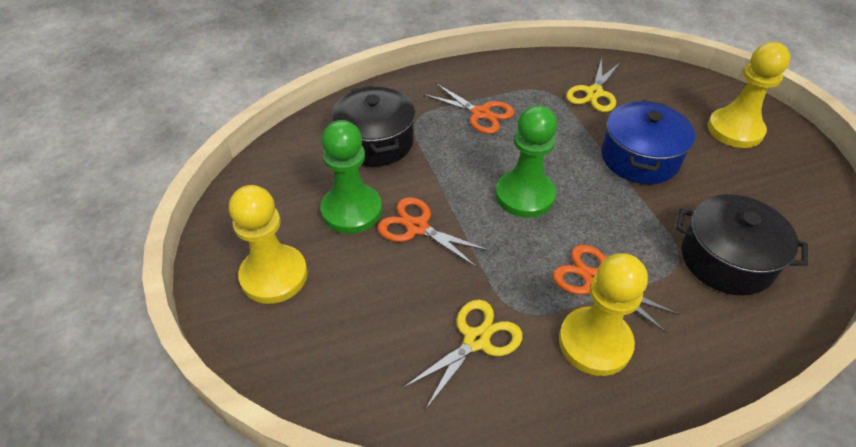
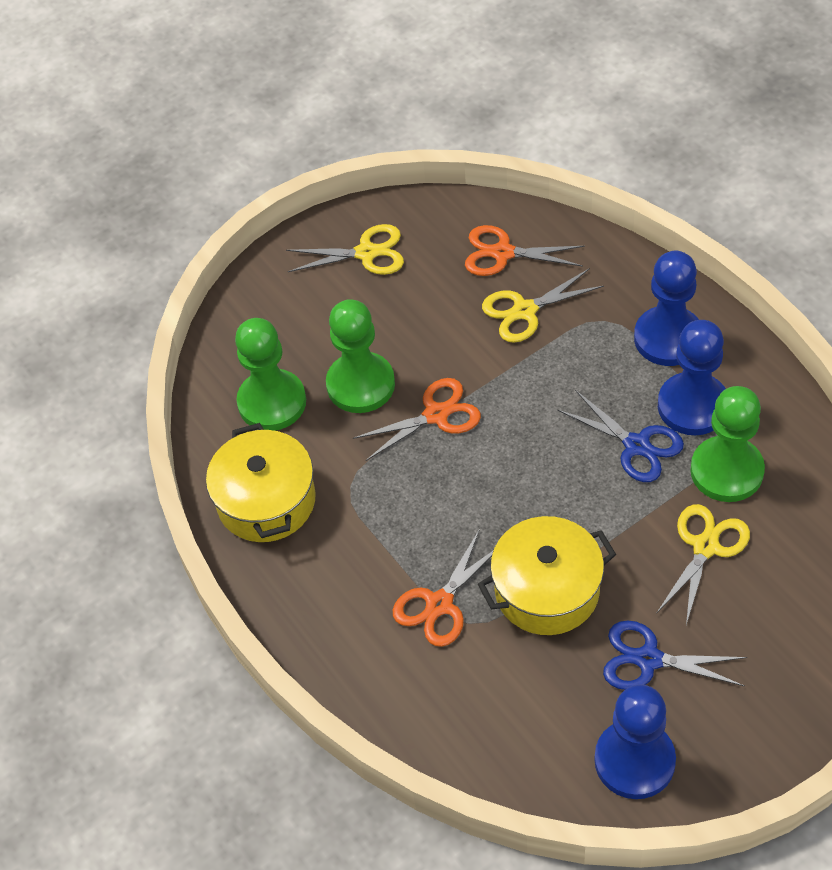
black pot: [332,85,415,167] [676,194,808,296] = 2 -> none = 0
blue pawn: none = 0 -> [594,684,676,799] [634,251,699,366] [658,320,726,435] = 3
blue pot: [601,100,695,184] = 1 -> none = 0
blue scissors: none = 0 -> [558,390,684,482] [603,620,747,690] = 2
green pawn: [321,120,382,234] [495,105,557,218] = 2 -> [235,318,306,431] [326,299,395,413] [690,386,765,502] = 3
yellow pawn: [229,185,308,304] [559,253,648,376] [708,42,790,148] = 3 -> none = 0
yellow pot: none = 0 -> [206,423,316,542] [478,516,616,635] = 2
yellow scissors: [403,299,523,410] [566,58,621,112] = 2 -> [286,224,404,275] [482,268,604,343] [656,504,750,625] = 3

